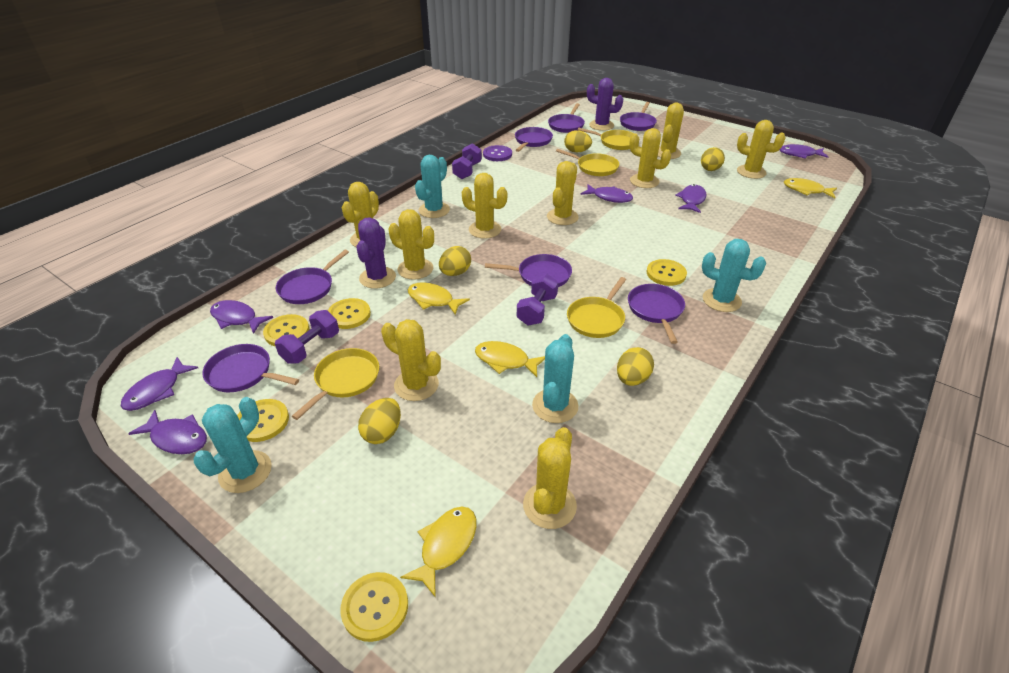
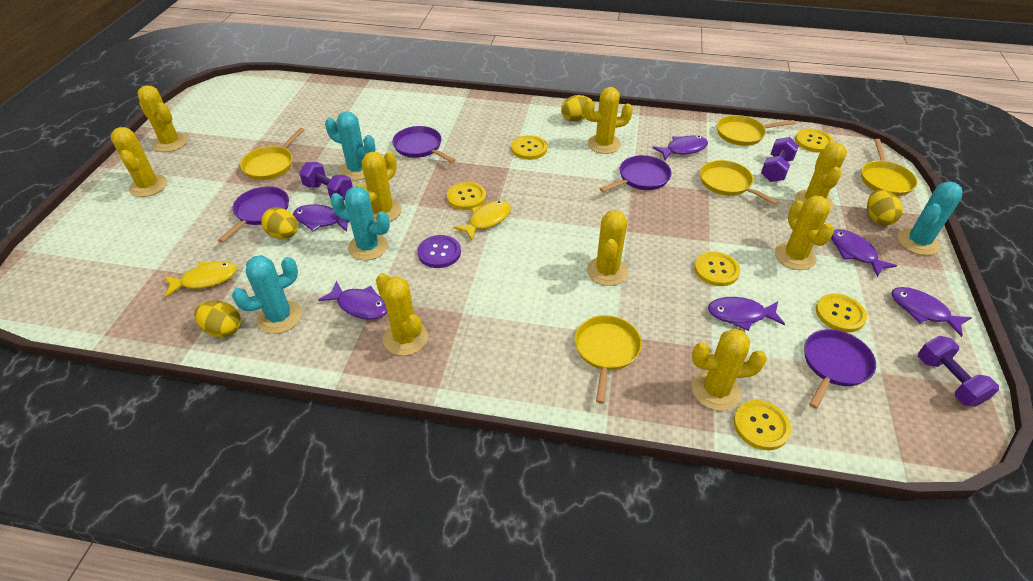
purple cactus: [356,217,396,289] [587,78,623,131] = 2 -> none = 0
purple pan: [202,344,299,392] [276,250,349,304] [485,254,572,287] [515,127,553,152] [548,103,585,133] [620,102,657,131] [628,284,685,344] = 7 -> [218,186,289,243] [392,126,455,163] [600,155,672,192] [804,329,876,409] = 4
yellow button: [237,399,289,442] [263,314,309,346] [328,298,371,329] [340,572,408,642] [647,259,687,286] = 5 -> [447,182,486,210] [511,135,547,160] [694,252,740,286] [733,400,791,450] [795,129,834,152] [816,293,867,332] = 6
yellow egg: [358,398,401,444] [439,246,471,276] [564,130,592,152] [617,347,654,386] [701,147,725,171] = 5 -> [194,301,241,338] [261,207,298,239] [561,95,590,122] [867,190,903,225] = 4
yellow fish: [400,507,477,596] [408,283,470,315] [475,341,545,377] [784,178,837,198] = 4 -> [164,261,237,298] [453,201,511,240] = 2
yellow pan: [292,348,379,420] [556,149,619,176] [567,277,626,338] [578,128,639,150] = 4 -> [240,128,305,180] [575,315,642,404] [700,160,779,205] [717,115,795,146] [861,139,917,196] = 5

